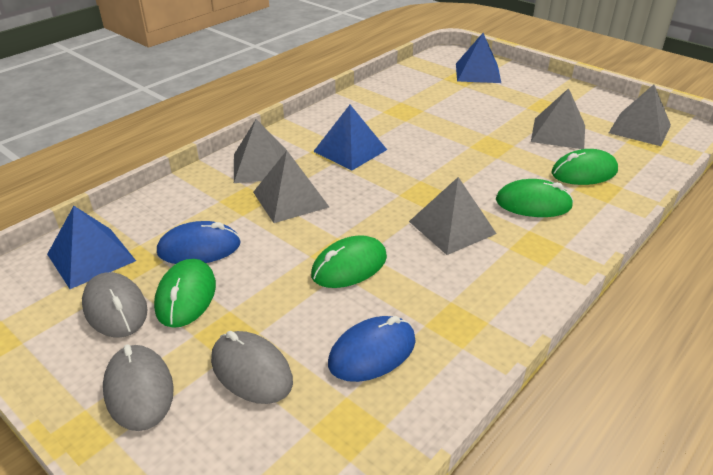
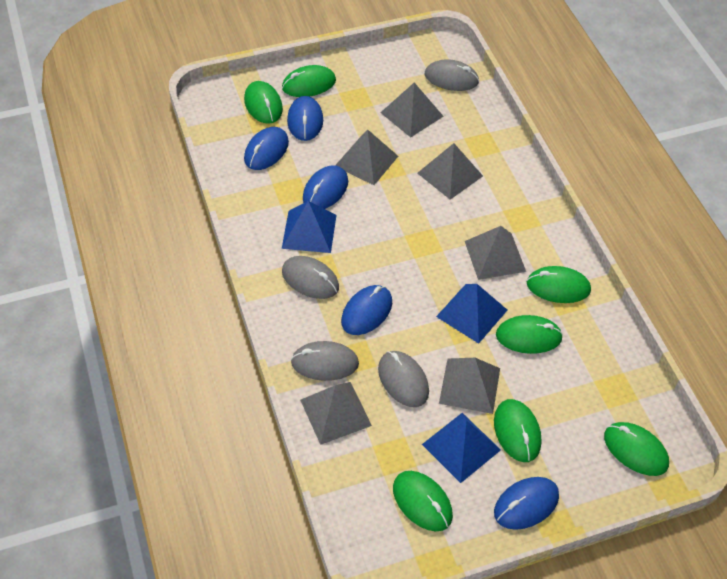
blue mouse: [157,221,241,264] [328,316,416,382] = 2 -> [244,127,289,170] [287,96,323,141] [303,165,348,209] [341,285,392,335] [494,477,559,530] = 5
green mouse: [154,259,216,328] [311,235,387,288] [496,179,573,217] [551,149,618,185] = 4 -> [244,81,283,124] [282,65,336,97] [393,471,453,531] [494,399,541,462] [496,315,563,354] [527,266,591,303] [604,422,669,476] = 7
grey mouse: [82,272,148,338] [103,344,174,431] [211,331,293,404] = 3 -> [282,256,339,299] [291,341,359,381] [378,351,429,407] [425,59,479,91] = 4
grey pyramid: [234,119,287,183] [253,151,329,223] [409,177,497,255] [531,88,585,149] [609,84,671,146] = 5 -> [300,382,372,445] [336,129,398,185] [380,82,444,137] [417,143,483,200] [439,358,500,414] [465,226,526,280] = 6

